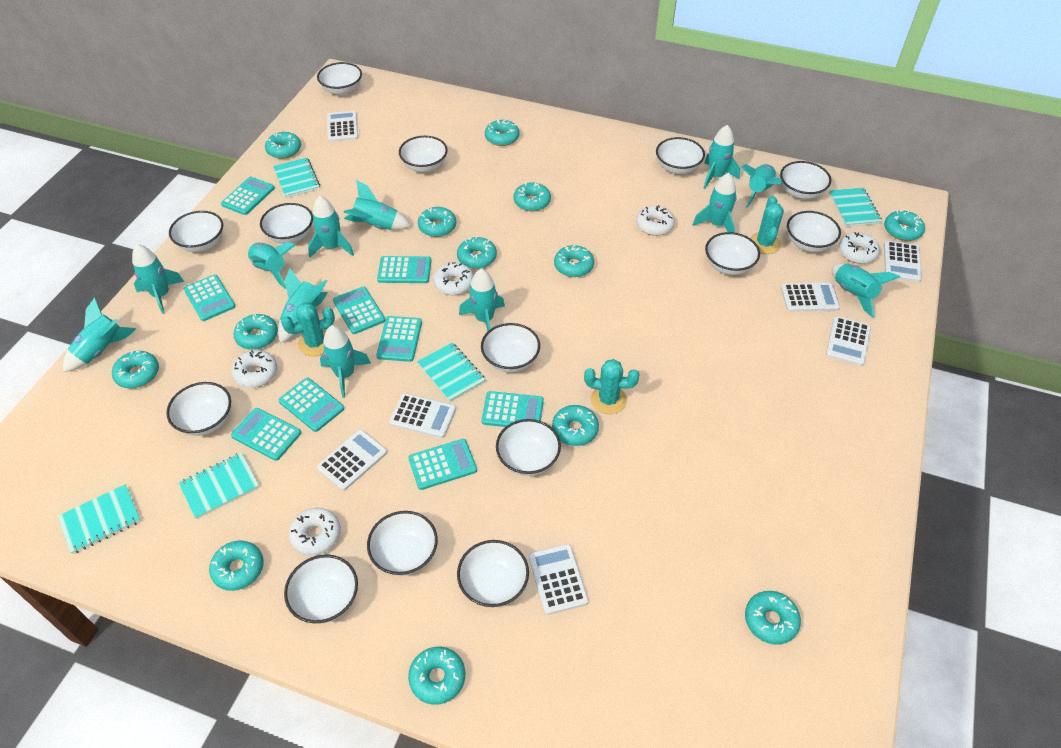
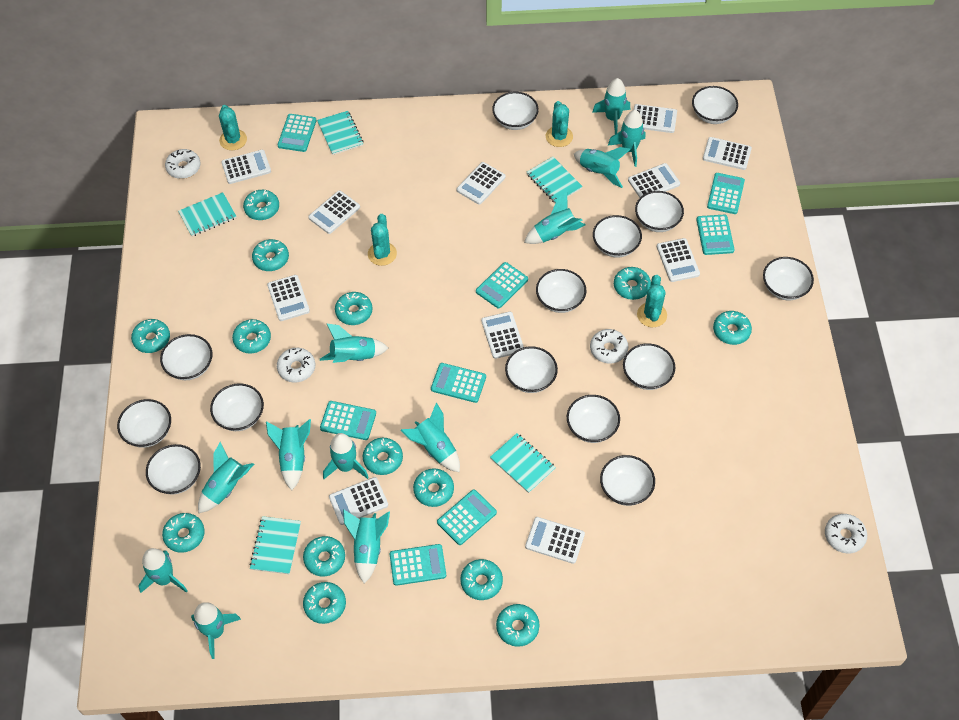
turquoise cactus: [281,302,335,356] [584,359,640,414] [750,196,784,254] = 3 -> [219,105,247,150] [368,214,397,266] [546,101,573,147] [637,275,667,327] = 4
turquoise calculator: [184,275,236,321] [221,177,275,215] [231,408,301,461] [279,378,344,432] [333,286,385,334] [376,316,422,362] [377,256,431,283] [408,439,477,490] [481,391,544,427] = 9 -> [277,114,316,152] [320,401,376,440] [390,544,446,586] [431,363,486,403] [437,490,497,545] [476,262,528,309] [696,214,734,255] [707,173,745,214] = 8
turquoise donut: [112,351,159,388] [209,541,264,591] [233,314,278,350] [265,132,301,159] [408,647,465,705] [418,207,456,237] [457,236,497,269] [485,120,519,146] [514,182,551,212] [552,405,599,446] [554,245,594,277] [745,591,801,645] [884,210,925,241] = 13 -> [131,319,170,353] [162,513,205,553] [232,319,271,353] [243,190,279,220] [252,239,289,271] [303,536,345,576] [303,582,346,624] [335,292,372,325] [363,438,403,475] [413,468,454,507] [460,559,503,600] [496,604,540,647] [614,267,651,300] [713,311,752,345] = 14
white calculator: [317,430,387,491] [327,111,358,142] [389,393,456,438] [529,544,589,615] [781,283,840,312] [826,316,871,366] [884,241,922,282] = 7 -> [221,150,271,184] [267,275,310,321] [308,190,360,234] [329,477,388,525] [457,162,506,205] [481,312,524,359] [525,517,585,564] [628,163,680,198] [634,104,677,133] [657,238,700,282] [703,137,752,170] = 11
white donut: [231,350,277,388] [289,508,341,556] [433,262,474,295] [636,205,675,236] [839,232,880,264] = 5 -> [165,149,201,179] [277,348,315,383] [590,329,628,363] [825,514,867,553] = 4

